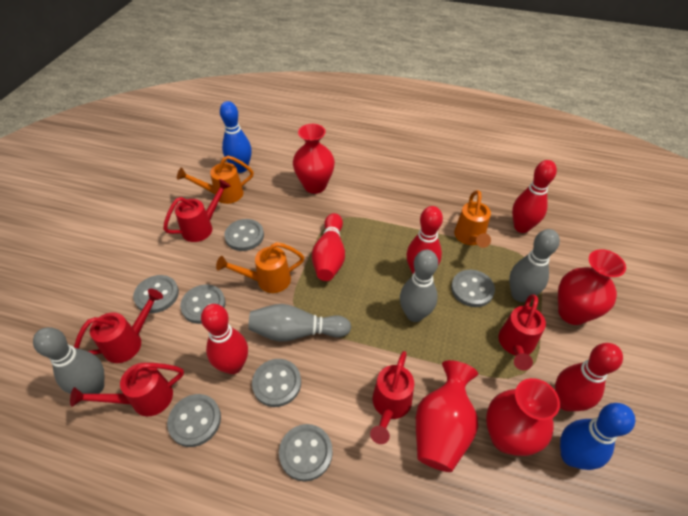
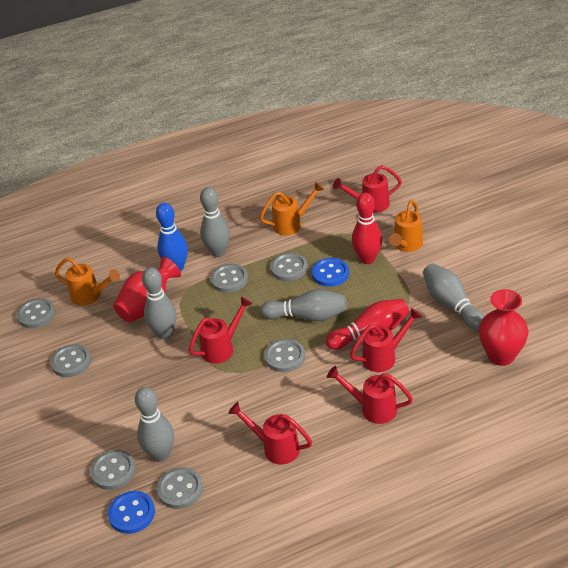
blue bowling pin: [220,101,251,173] [560,403,635,470] = 2 -> [156,203,188,271] = 1
blue button: none = 0 -> [108,491,155,534] [311,258,349,287] = 2
grey bowling pin: [33,327,104,394] [248,304,351,342] [400,249,438,322] [509,229,560,302] = 4 -> [135,387,174,462] [142,267,177,339] [200,187,230,257] [260,289,347,321] [423,263,484,330] = 5
red bowling pin: [201,304,248,374] [312,213,345,281] [406,206,443,274] [512,160,557,233] [555,343,623,411] = 5 -> [326,299,409,350] [352,193,382,264] = 2
red vase: [293,124,335,194] [416,360,478,472] [486,378,560,456] [558,249,626,325] = 4 -> [113,257,181,323] [479,289,528,366] = 2

